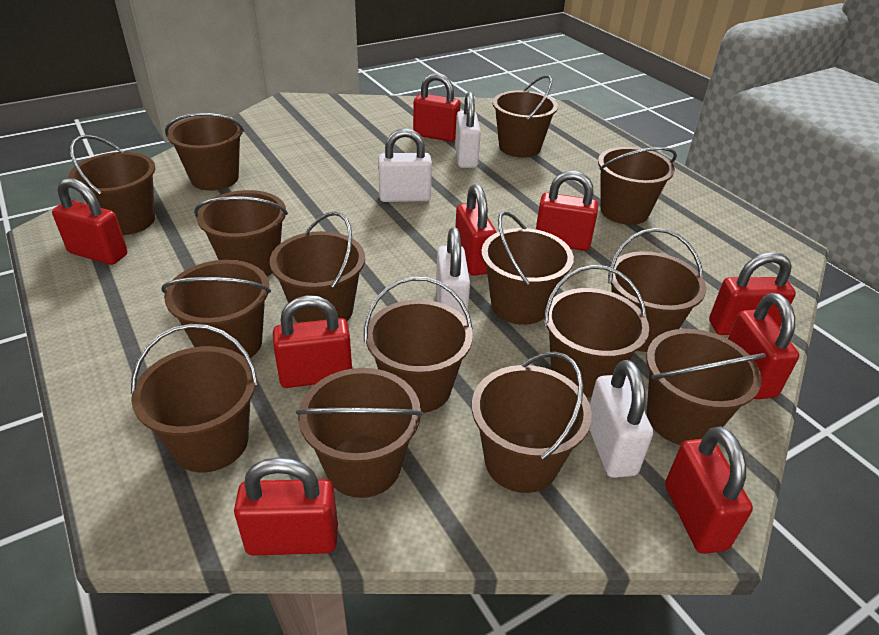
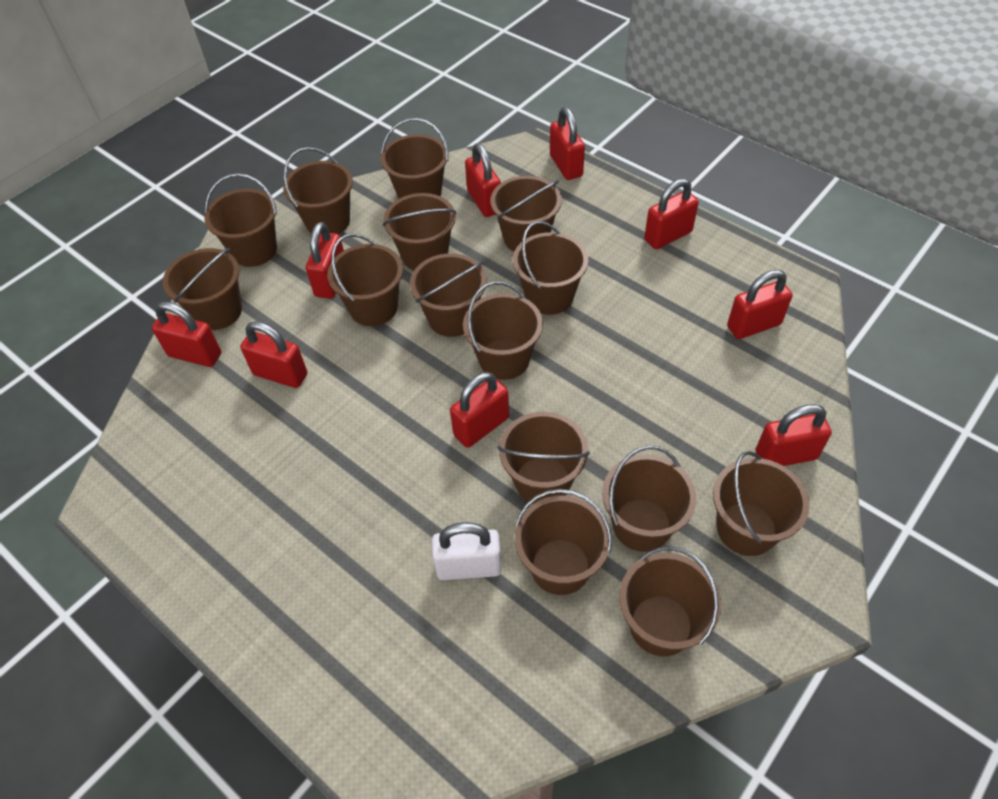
white padlock: [378,128,432,202] [436,228,470,318] [455,92,481,168] [589,360,653,478] = 4 -> [432,523,502,580] = 1

